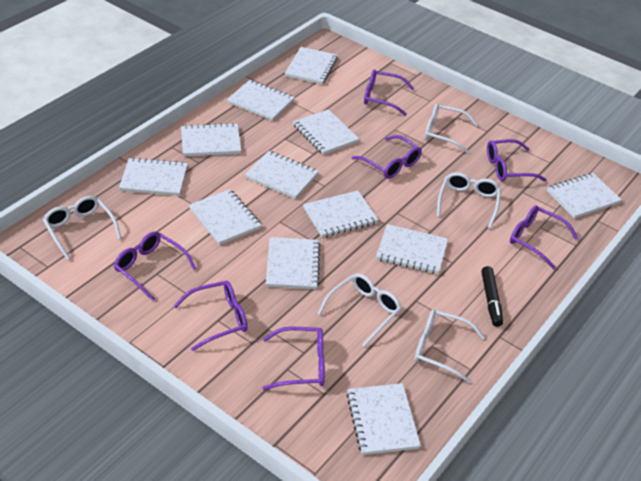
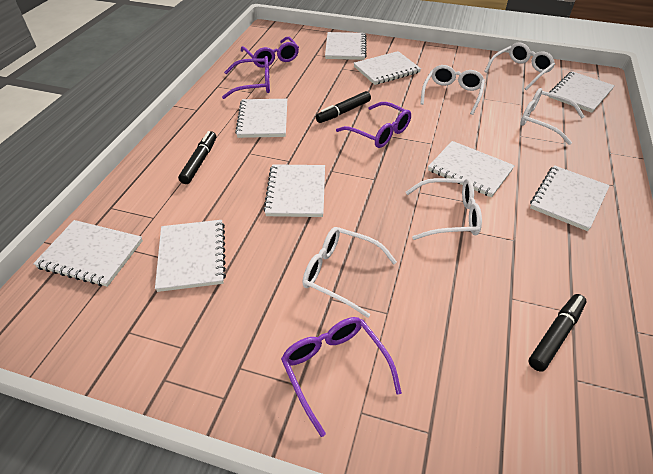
black marker: [481,266,503,327] = 1 -> [178,131,216,184] [316,91,371,123] [528,294,587,372] = 3
purple glasses: [114,231,196,301] [174,281,248,351] [262,327,325,390] [352,135,422,179] [364,69,414,116] [487,139,547,182] [510,205,579,269] = 7 -> [222,56,270,99] [241,37,299,68] [281,317,402,437] [336,102,411,148] = 4
white notebook: [119,157,188,196] [181,123,241,156] [189,189,262,245] [227,80,295,121] [245,151,319,199] [266,237,320,289] [285,47,338,85] [293,109,359,155] [303,190,378,238] [346,383,421,455] [376,224,448,274] [547,173,622,219] = 12 -> [33,220,143,287] [155,220,226,292] [235,99,287,138] [263,164,325,217] [325,32,367,60] [354,51,421,85] [428,141,515,197] [530,165,610,231] [549,71,615,113] = 9

